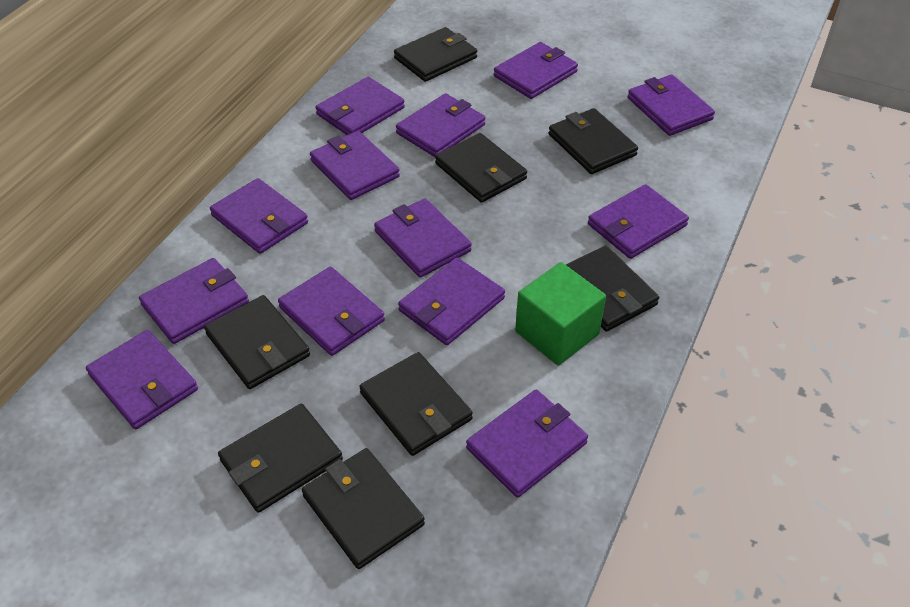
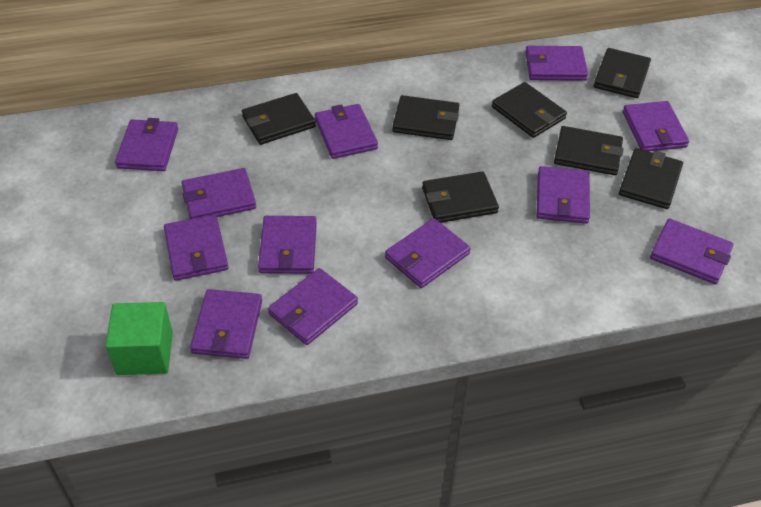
black wallet: [204,295,310,389] [218,404,343,513] [302,448,425,569] [359,352,473,456] [394,27,477,82] [435,133,527,203] [549,108,638,174] [566,245,659,332] = 8 -> [242,93,316,145] [392,95,459,140] [422,171,499,223] [492,82,567,138] [554,126,624,175] [594,48,651,98] [619,148,683,209] = 7
purple wallet: [86,330,198,429] [139,258,249,344] [210,178,308,254] [278,267,385,356] [310,131,400,200] [316,77,405,135] [374,198,472,278] [396,93,486,157] [398,258,505,345] [466,390,588,498] [494,42,578,99] [588,184,689,259] [628,75,715,136] = 13 -> [115,118,178,171] [164,214,228,281] [182,168,256,219] [190,289,262,359] [258,216,317,274] [268,268,358,345] [315,104,378,159] [385,218,471,288] [525,46,588,81] [536,166,590,224] [623,101,689,151] [650,219,734,284] = 12

